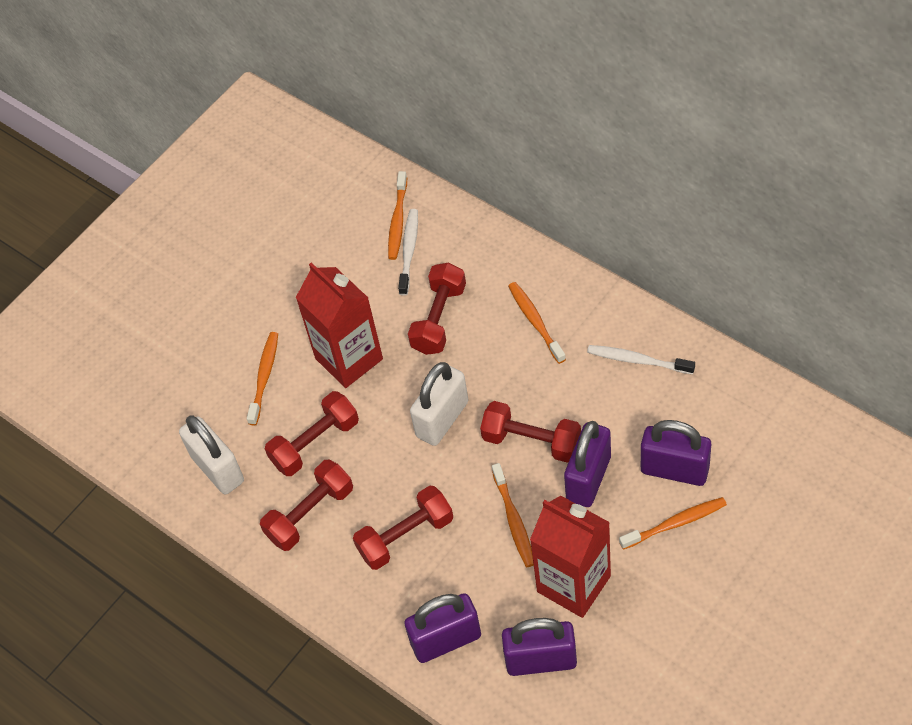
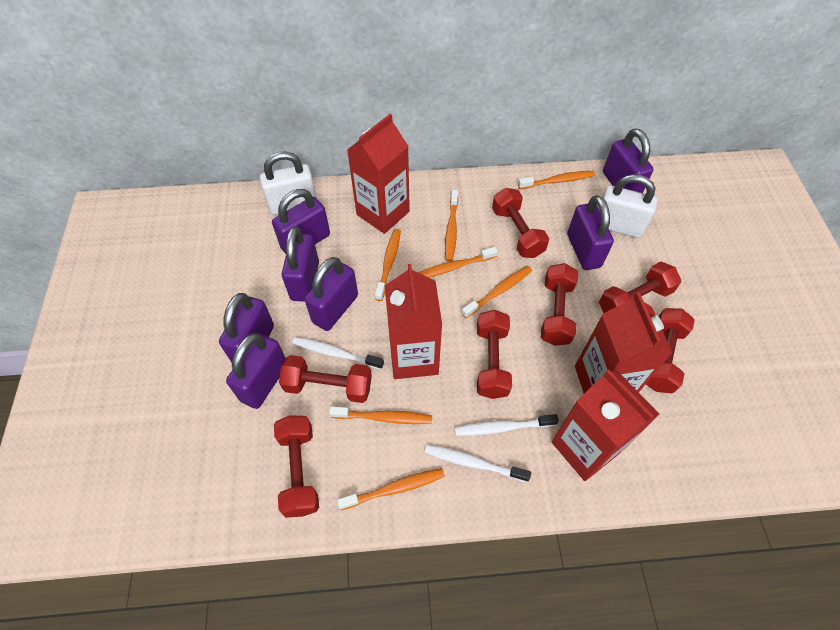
orange toothbrush: [247,332,278,425] [388,171,407,260] [492,463,534,567] [508,282,566,364] [619,497,727,550] = 5 -> [329,406,432,424] [337,468,445,510] [375,229,401,301] [418,247,498,278] [445,190,458,261] [462,266,532,318] [518,171,595,189] = 7
purple padlock: [404,593,481,663] [502,618,577,676] [564,421,611,507] [641,420,711,486] = 4 -> [219,293,274,363] [226,333,286,409] [272,189,330,254] [282,226,319,302] [304,257,358,331] [567,195,614,270] [603,128,654,193] = 7
red carton: [296,262,383,388] [530,496,611,618] = 2 -> [347,114,410,234] [385,264,442,379] [552,369,659,481] [575,292,672,393] = 4
red dumbbell: [260,460,353,551] [265,391,359,476] [353,486,453,570] [408,262,466,355] [480,401,581,463] = 5 -> [274,415,319,518] [279,355,372,403] [477,310,512,399] [492,188,549,258] [541,263,578,346] [599,261,681,313] [646,308,695,394] = 7
white toothbrush: [398,209,418,296] [587,345,695,374] = 2 -> [292,337,384,370] [425,444,531,482] [454,414,559,436] = 3

